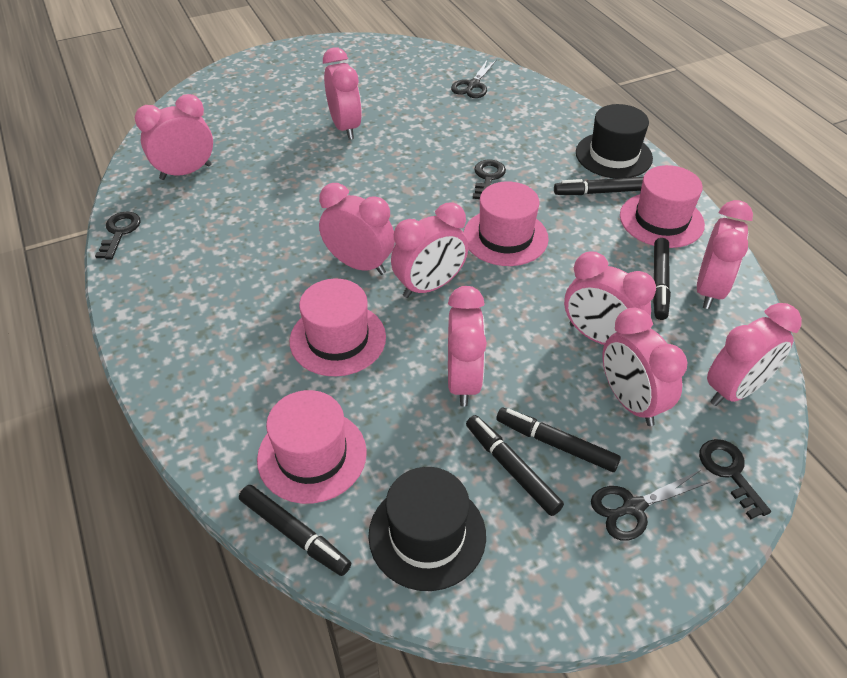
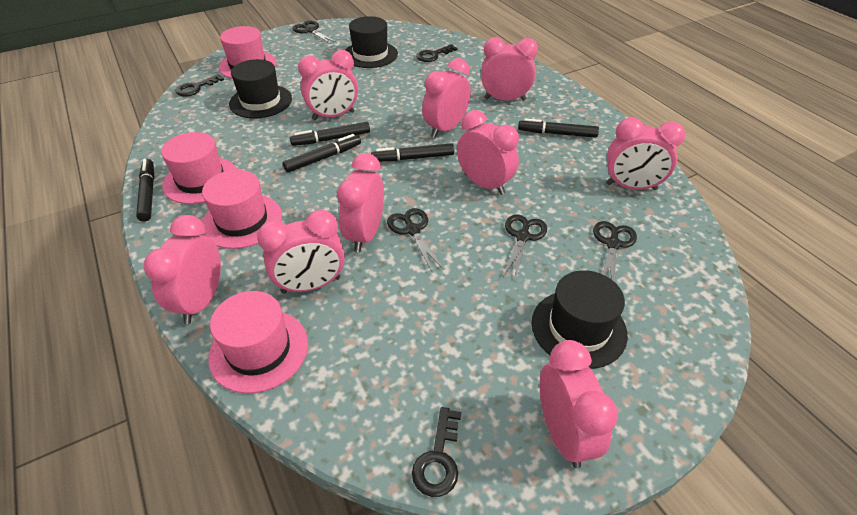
black hat: [368,467,486,591] [576,104,653,179] = 2 -> [229,59,292,118] [345,16,398,68] [532,270,628,369] = 3
black scissors: [451,59,497,98] [591,470,710,541] = 2 -> [292,20,336,44] [387,208,443,271] [503,214,547,279] [593,221,637,281] = 4

